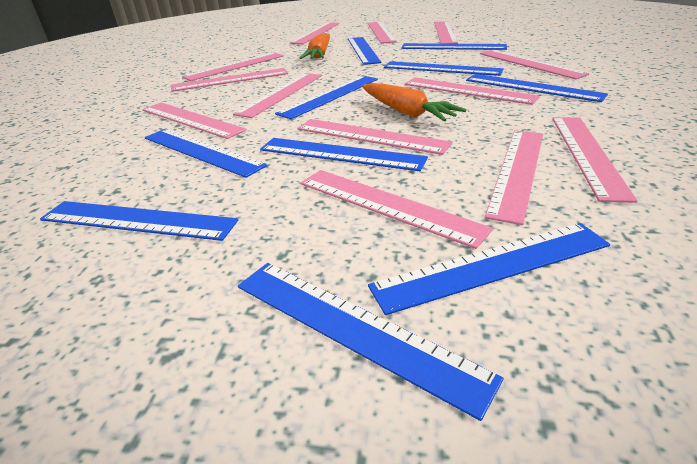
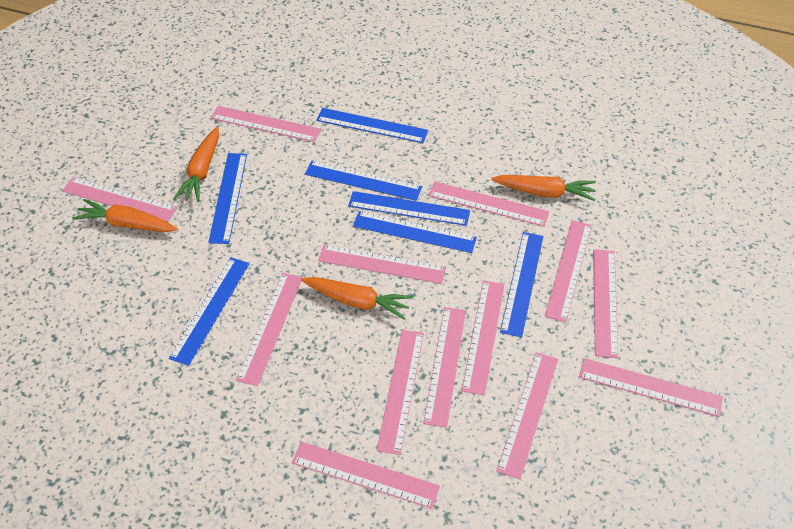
blue ruler: [40,201,238,241] [145,129,268,178] [238,263,504,421] [260,138,428,171] [275,75,378,119] [348,37,381,65] [368,223,610,315] [384,61,504,76] [401,43,507,50] [466,74,608,102] = 10 -> [169,257,250,366] [208,153,247,244] [305,161,422,201] [316,108,428,143] [348,191,470,226] [353,211,477,253] [500,232,543,337] = 7
orange carrot: [300,33,330,59] [362,83,466,122] = 2 -> [72,199,178,232] [174,127,219,202] [301,277,413,320] [491,175,596,201] = 4

